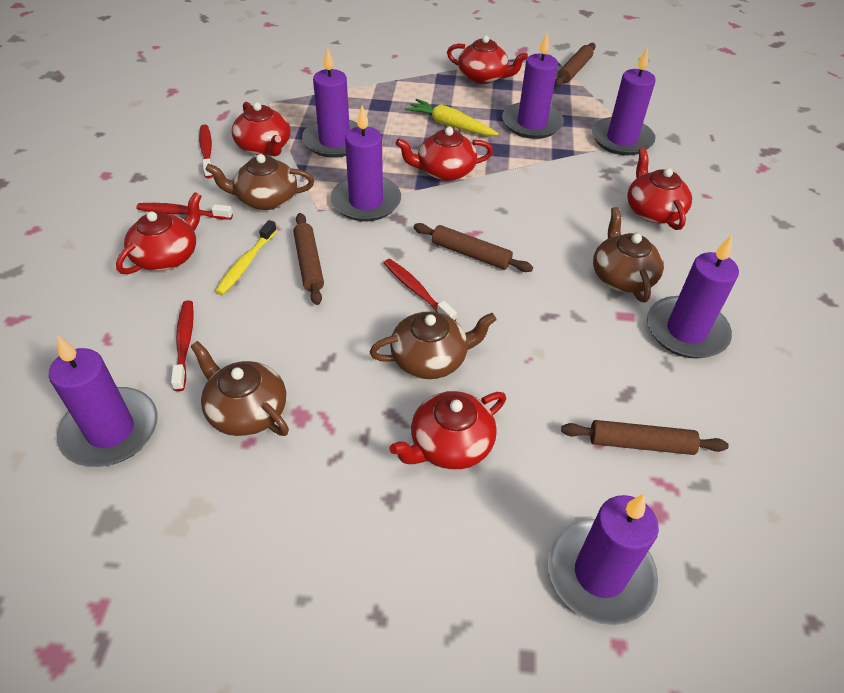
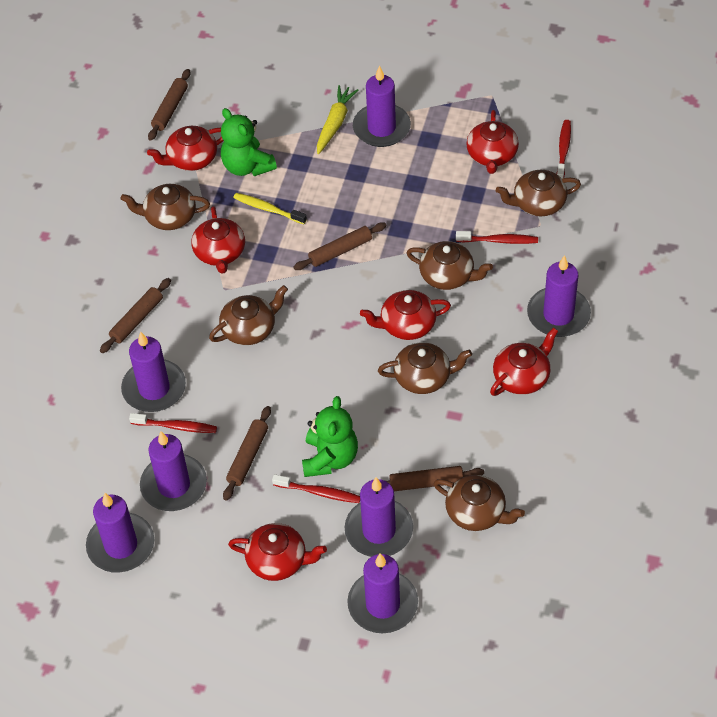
brown rolling pin: [293,213,324,305] [413,223,533,272] [555,43,596,86] [561,420,729,455] = 4 -> [100,278,171,353] [148,69,191,141] [223,406,271,501] [293,222,386,270] [386,466,484,491] = 5
brown teapot: [190,341,289,436] [205,154,314,210] [370,311,497,379] [593,207,664,303] = 4 -> [121,184,210,230] [209,285,288,345] [378,342,472,394] [407,241,493,290] [433,475,525,531] [496,170,581,216] = 6
green teddy bear: none = 0 -> [221,108,277,176] [302,396,358,477] = 2

